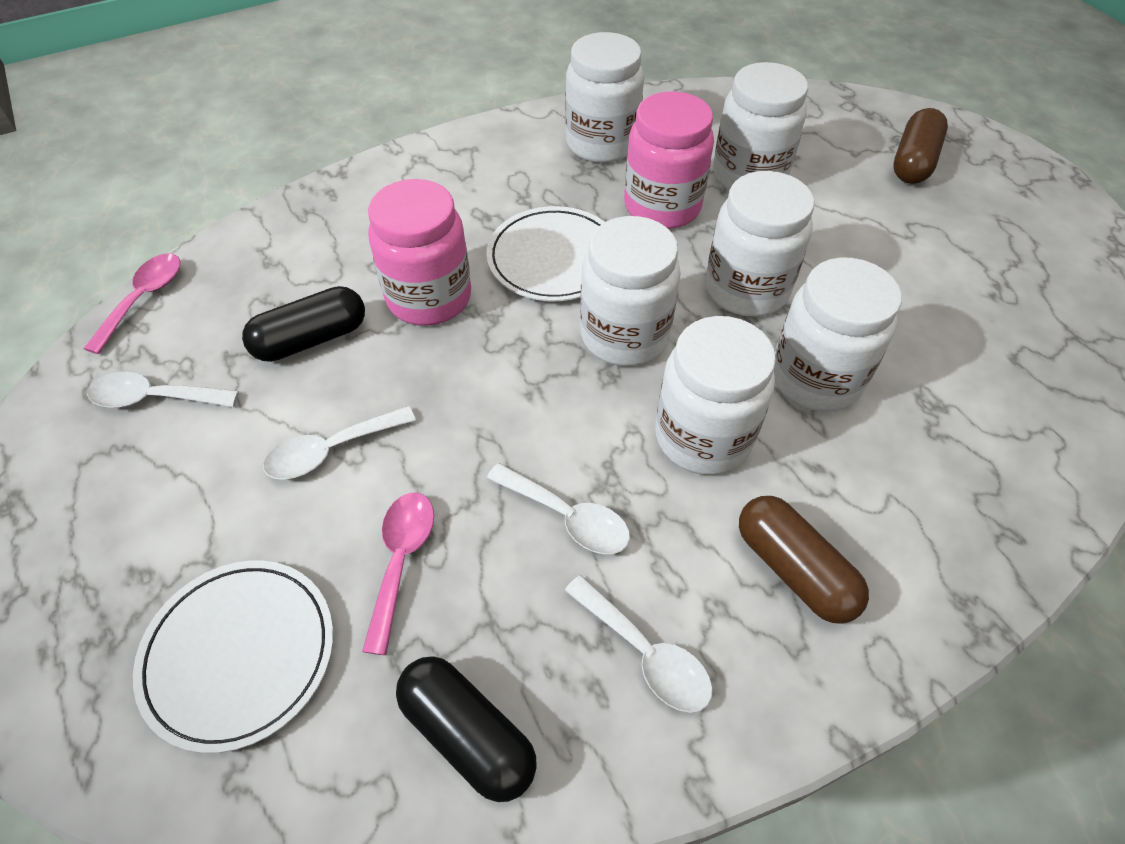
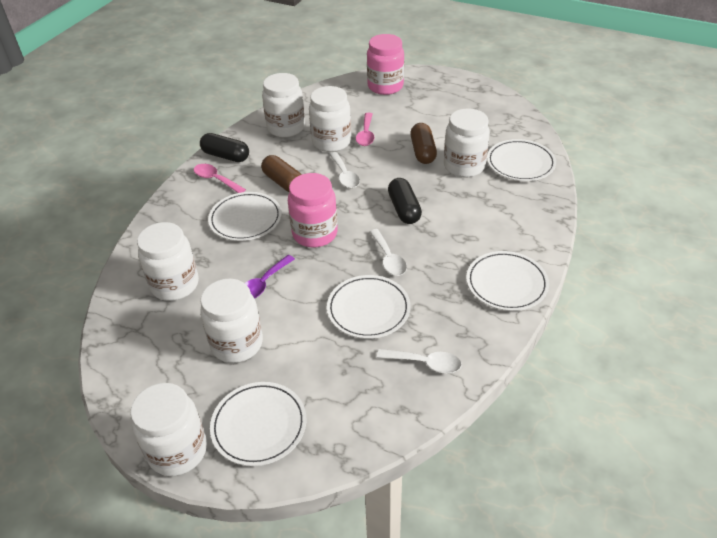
purple spoon: none = 0 -> [245,255,295,299] = 1
white plate: [133,561,333,753] [486,206,605,301] = 2 -> [208,192,282,241] [210,382,306,466] [327,275,411,339] [466,251,549,311] [487,139,556,181] = 5
white spoon: [87,372,239,408] [263,406,416,480] [487,463,630,554] [564,575,713,713] = 4 -> [329,152,360,188] [369,229,407,276] [377,349,462,373] = 3

